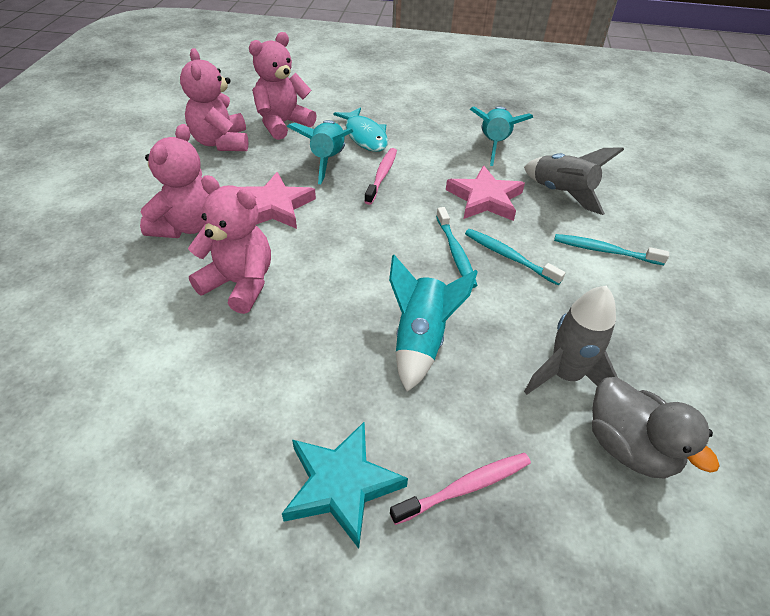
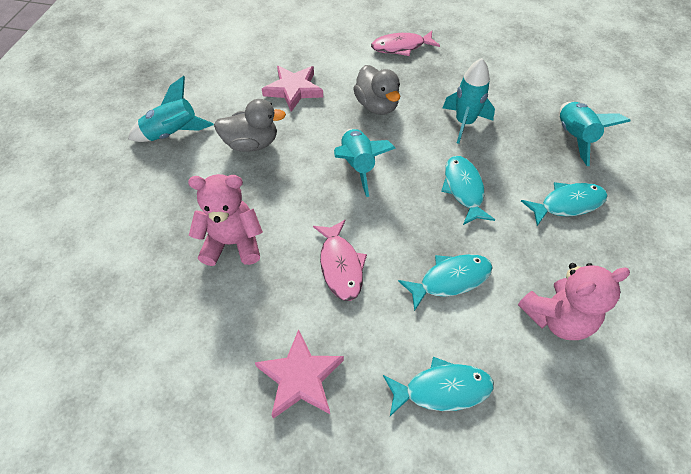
grey duck: [592,377,720,478] = 1 -> [214,99,286,152] [353,65,400,115] = 2
grey rocket: [524,147,624,215] [524,286,618,395] = 2 -> none = 0
pink fish: none = 0 -> [313,220,367,301] [371,31,440,56] = 2
pink teddy bear: [140,124,209,238] [180,48,248,151] [188,175,271,314] [249,32,317,140] = 4 -> [188,174,263,266] [518,263,630,340] = 2
pink toothbrush: [364,148,397,205] [390,453,531,525] = 2 -> none = 0
turquoise fish: [333,107,388,152] = 1 -> [383,357,494,416] [398,254,493,311] [441,156,495,225] [521,182,608,226] = 4
turquoise rocket: [287,120,354,184] [389,255,478,392] [470,106,533,166] = 3 -> [128,76,214,142] [334,129,396,197] [443,58,495,144] [560,102,630,166] = 4
turquoise star: [282,421,408,549] = 1 -> none = 0
turquoise toothbrush: [436,207,478,288] [465,229,565,285] [554,234,669,265] = 3 -> none = 0

